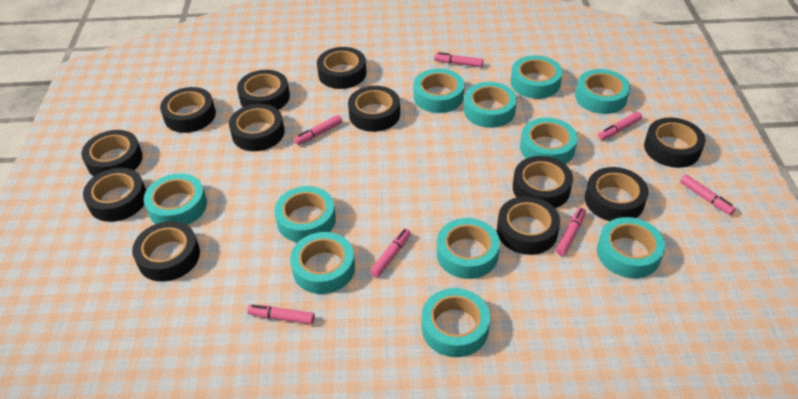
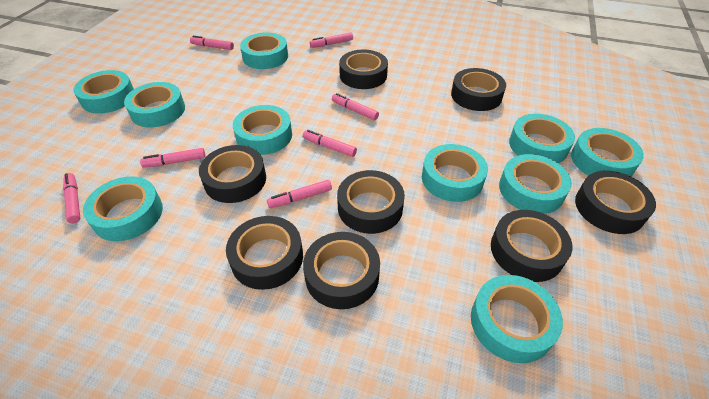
black tape: [81,130,143,176] [83,168,146,222] [132,221,200,282] [160,87,216,133] [229,104,284,151] [237,70,290,110] [317,47,366,89] [348,86,400,132] [497,196,560,255] [513,156,573,208] [585,167,648,221] [644,118,706,168] = 12 -> [199,145,266,203] [226,216,303,290] [303,232,380,309] [337,170,405,234] [339,50,388,89] [451,68,506,111] [491,210,572,282] [575,171,656,234] = 8
turquoise tape: [144,173,207,225] [274,186,336,242] [290,232,355,294] [413,69,464,113] [422,288,490,357] [437,218,500,279] [464,82,517,128] [511,55,563,99] [520,118,577,164] [575,69,630,114] [597,217,665,278] = 11 -> [73,70,134,114] [83,176,163,241] [124,82,185,127] [233,105,292,155] [240,33,288,69] [422,144,488,202] [471,275,563,363] [499,154,572,214] [509,114,575,163] [571,128,644,176] = 10

